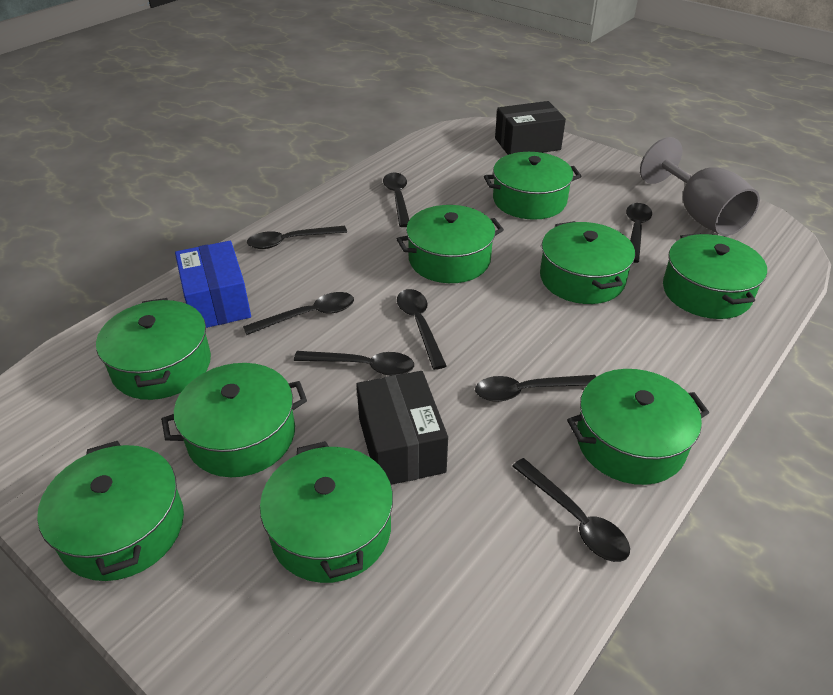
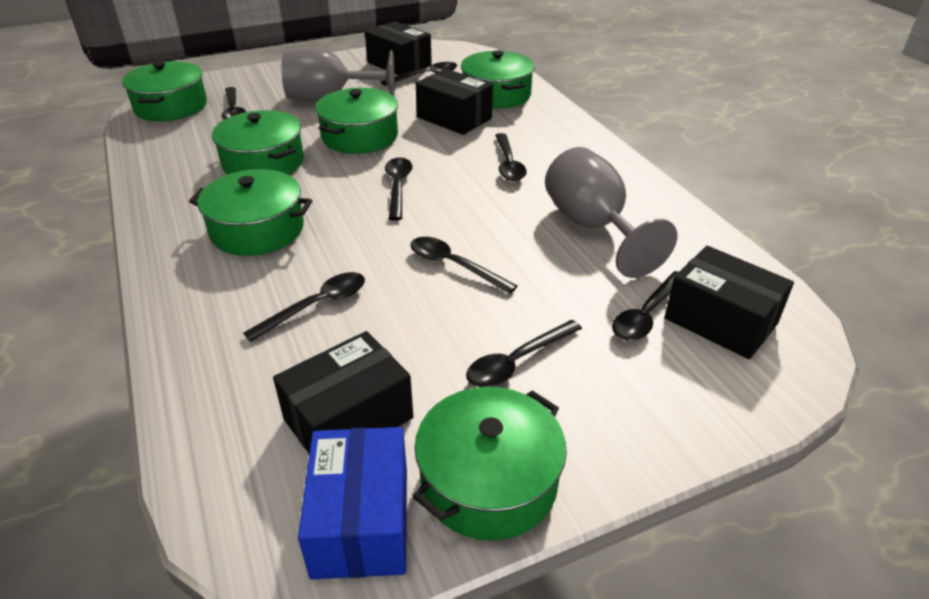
black box: [356,371,448,485] [495,101,566,155] = 2 -> [273,331,413,453] [365,21,432,75] [416,69,493,135] [664,246,794,359] = 4
green pot: [37,441,184,581] [96,298,211,400] [161,363,307,477] [260,441,393,583] [397,205,504,283] [484,152,581,220] [540,221,635,304] [567,369,709,485] [663,233,767,319] = 9 -> [122,61,207,121] [189,169,312,256] [212,110,304,175] [315,88,398,154] [413,387,567,540] [461,50,535,108] = 6
grey goblet: [640,137,760,236] = 1 -> [281,47,395,101] [545,147,677,278] = 2

